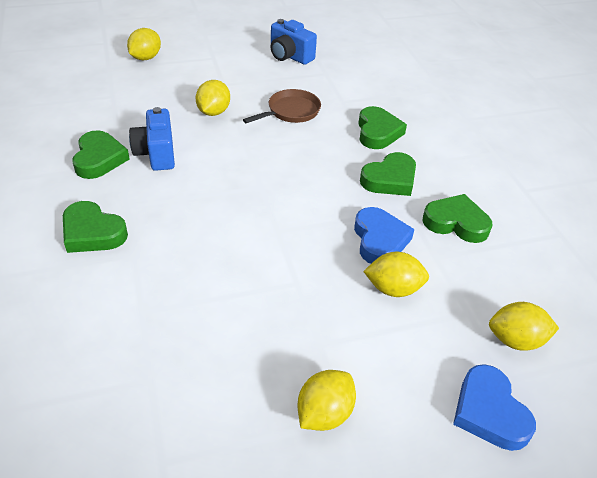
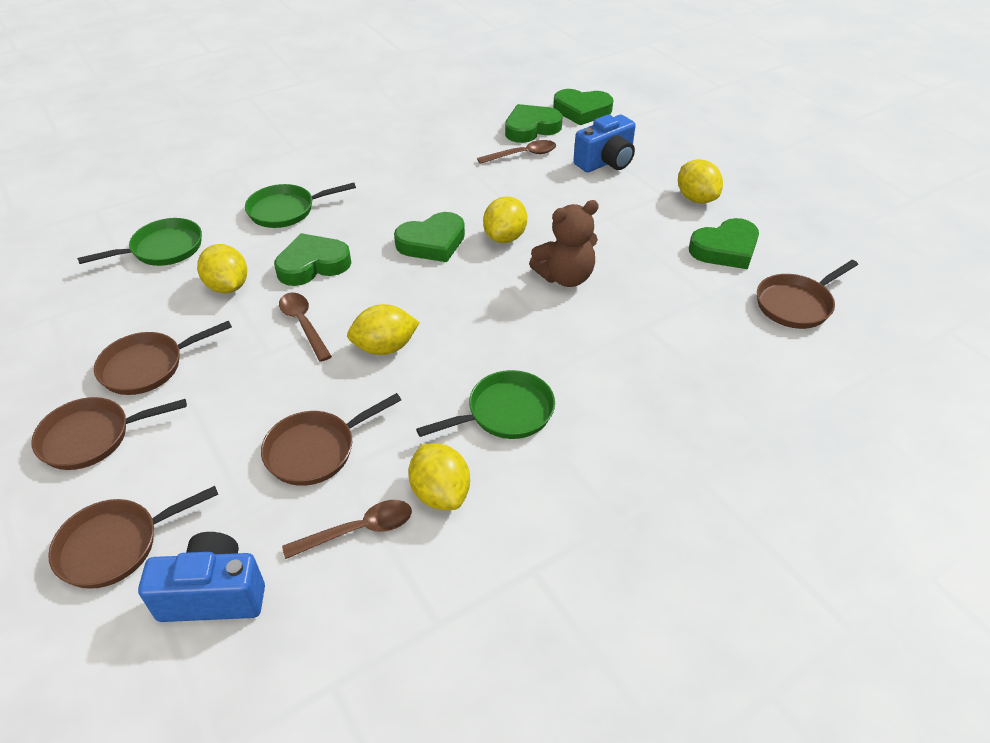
blue heart: [354,207,415,264] [453,364,536,451] = 2 -> none = 0
brown pan: [243,89,321,123] = 1 -> [31,397,187,470] [48,486,218,589] [94,321,232,395] [261,393,401,486] [757,260,858,329] = 5
brown spoon: none = 0 -> [279,292,332,362] [282,500,412,559] [477,140,556,164] = 3
brown teddy bear: none = 0 -> [529,200,599,287] = 1
green pan: none = 0 -> [77,218,202,266] [245,183,356,228] [416,370,555,439] = 3

